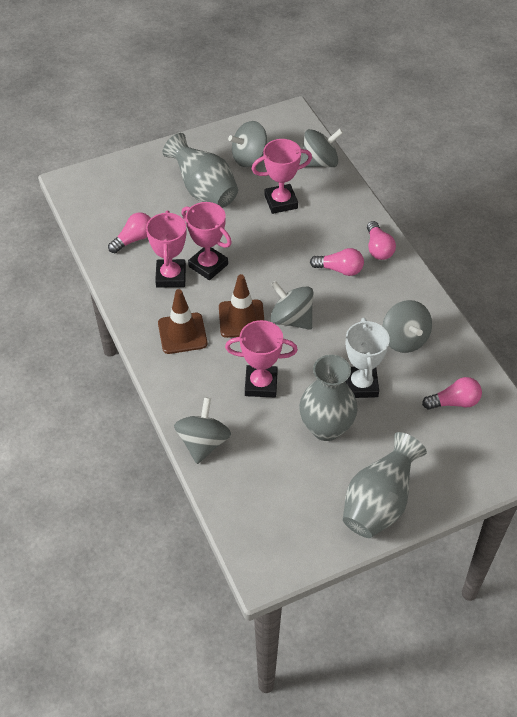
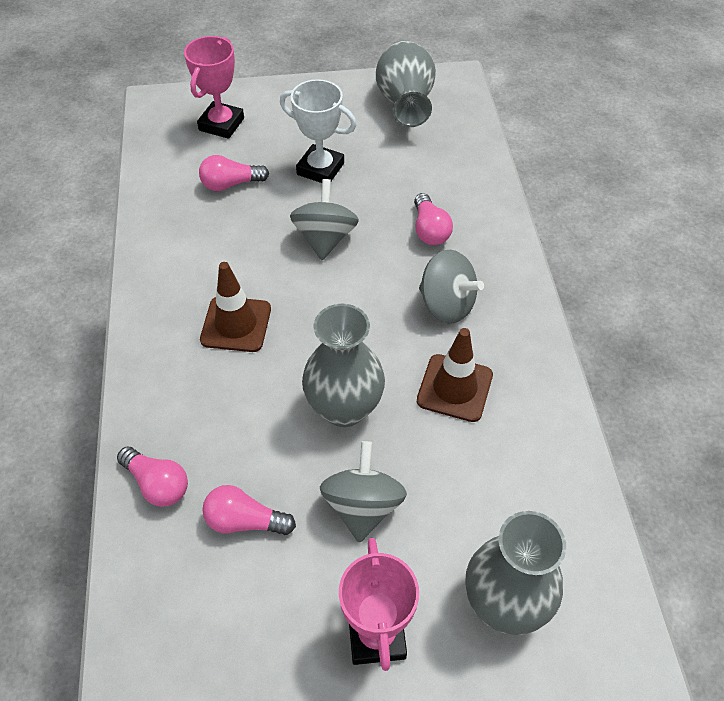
grey spinning top: [174,397,231,464] [228,121,267,167] [270,281,313,330] [300,129,343,167] [382,300,432,353] = 5 -> [290,179,359,260] [320,441,407,543] [419,250,484,324] = 3
pink trophy: [146,211,186,288] [181,202,232,280] [225,320,298,397] [252,139,312,214] = 4 -> [184,36,244,139] [339,538,419,671] = 2

